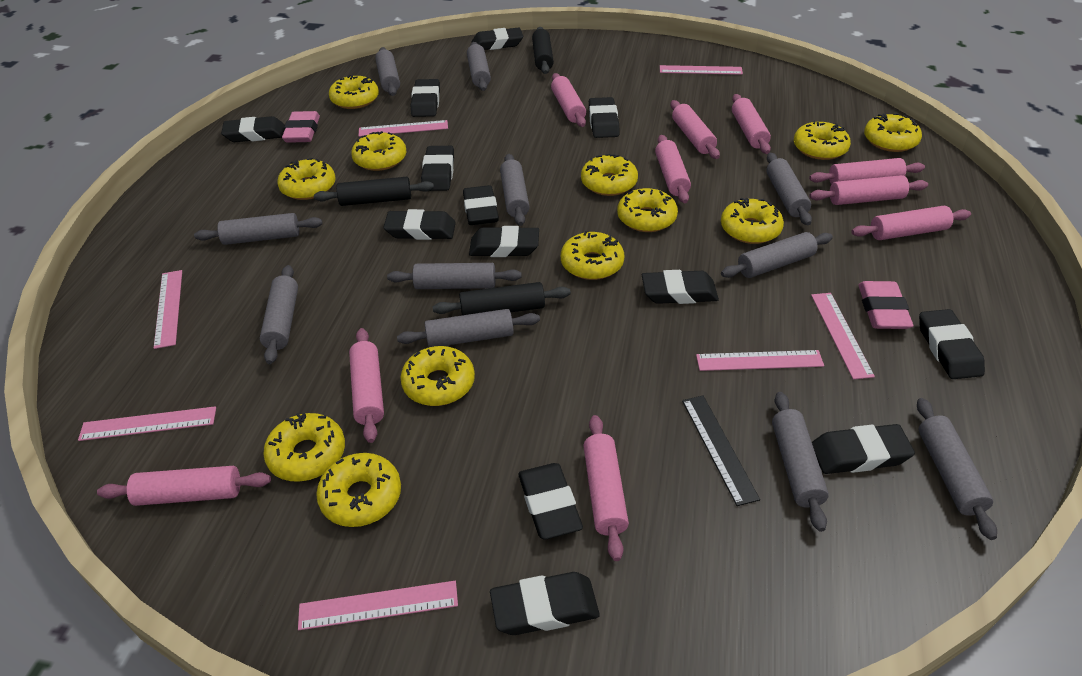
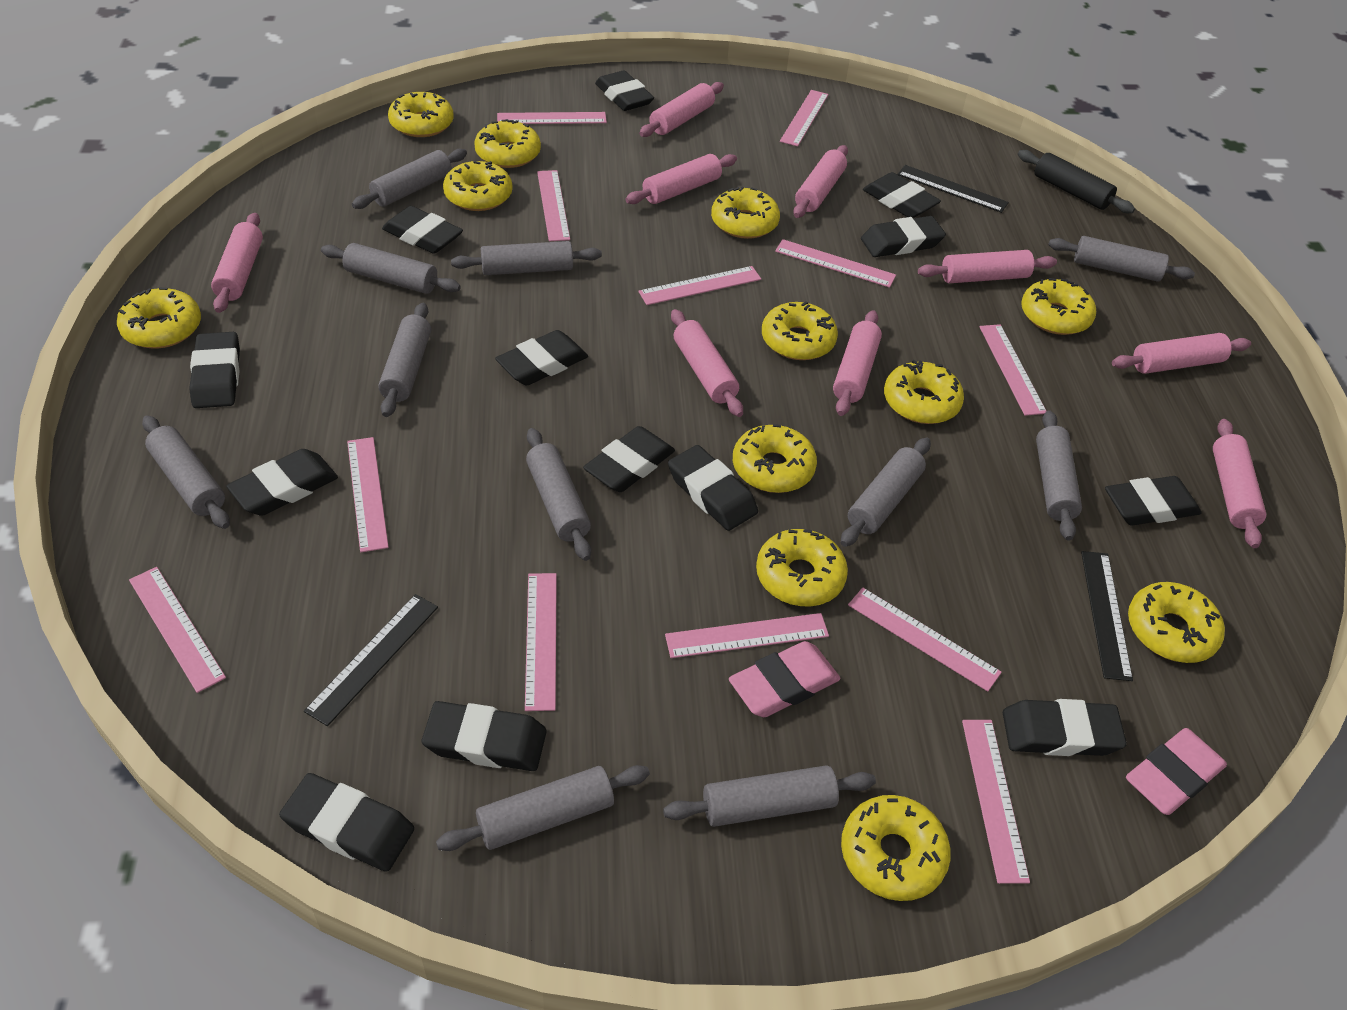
black rolling pin: [314,177,434,206] [433,282,571,315] [532,27,554,74] = 3 -> [1018,150,1135,213] = 1
black ruler: [682,396,760,506] = 1 -> [304,594,438,726] [897,165,1009,213] [1081,551,1133,681] = 3
pink rolling pin: [97,466,271,506] [349,328,384,443] [551,73,586,127] [583,415,629,561] [655,135,691,203] [671,100,720,159] [732,94,771,154] [809,158,925,184] [809,175,928,205] [851,206,971,240] = 10 -> [211,213,263,313] [625,154,737,204] [639,82,724,137] [671,309,743,417] [793,145,848,218] [833,310,882,416] [918,250,1057,283] [1112,333,1251,374] [1213,419,1266,548] = 9
pink ruler: [78,406,216,441] [154,270,182,349] [298,581,458,630] [359,120,448,137] [660,65,743,75] [696,350,824,371] [811,293,875,379] = 7 -> [129,567,226,693] [347,437,389,552] [497,112,607,124] [525,573,557,711] [537,170,570,241] [638,266,761,305] [665,613,829,658] [775,239,896,288] [780,90,828,146] [848,588,1002,692] [962,720,1030,884] [979,324,1046,416] = 12

